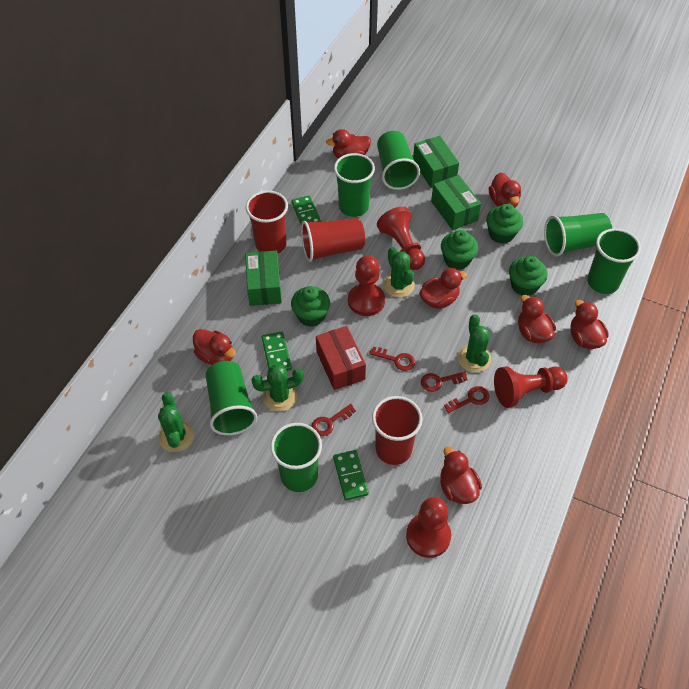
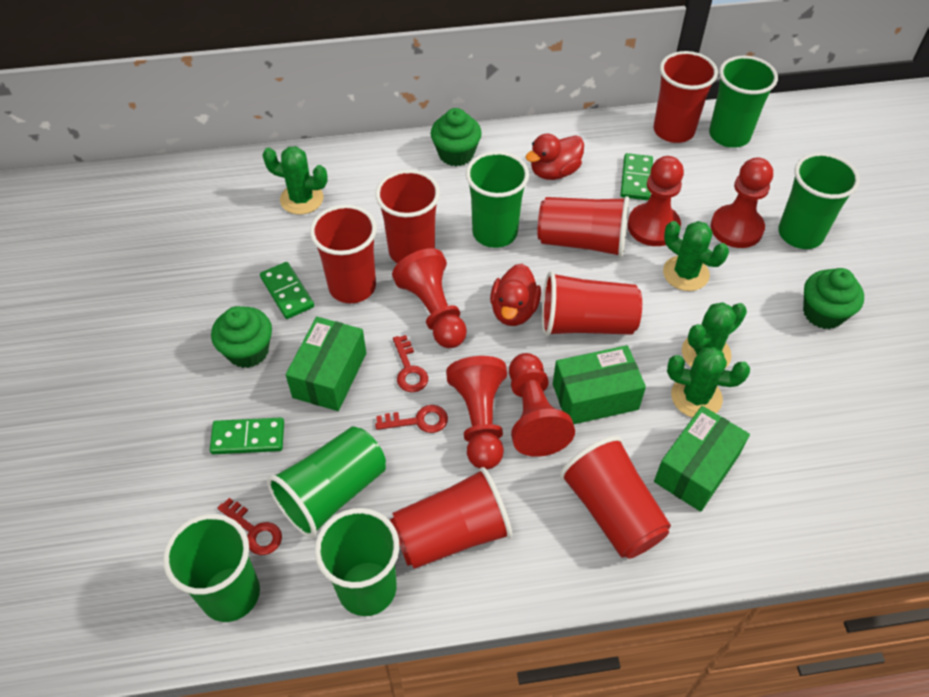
green cupcake: [291,286,330,327] [441,230,478,270] [486,204,523,244] [509,256,548,296] = 4 -> [211,306,272,368] [431,108,482,166] [803,268,864,329] = 3
red box: [316,326,366,390] = 1 -> none = 0
red cup: [246,190,288,254] [301,218,365,262] [372,396,423,465] = 3 -> [310,205,377,303] [375,170,440,264] [390,467,512,569] [537,196,629,258] [542,271,642,336] [560,436,671,559] [653,51,718,143] = 7
red duck: [193,329,236,365] [326,129,371,158] [419,268,467,309] [440,446,482,504] [489,173,521,208] [518,295,556,343] [570,300,609,349] = 7 -> [490,264,541,326] [526,134,584,180] = 2
red key: [311,404,356,436] [369,346,415,371] [421,372,468,392] [444,386,489,413] = 4 -> [218,498,282,555] [375,405,448,433] [393,335,428,392] = 3
red pawn: [348,256,385,316] [377,207,425,270] [406,497,451,558] [494,366,567,408] = 4 -> [392,248,467,348] [446,356,507,470] [509,353,575,457] [628,156,684,246] [711,158,773,248] = 5

